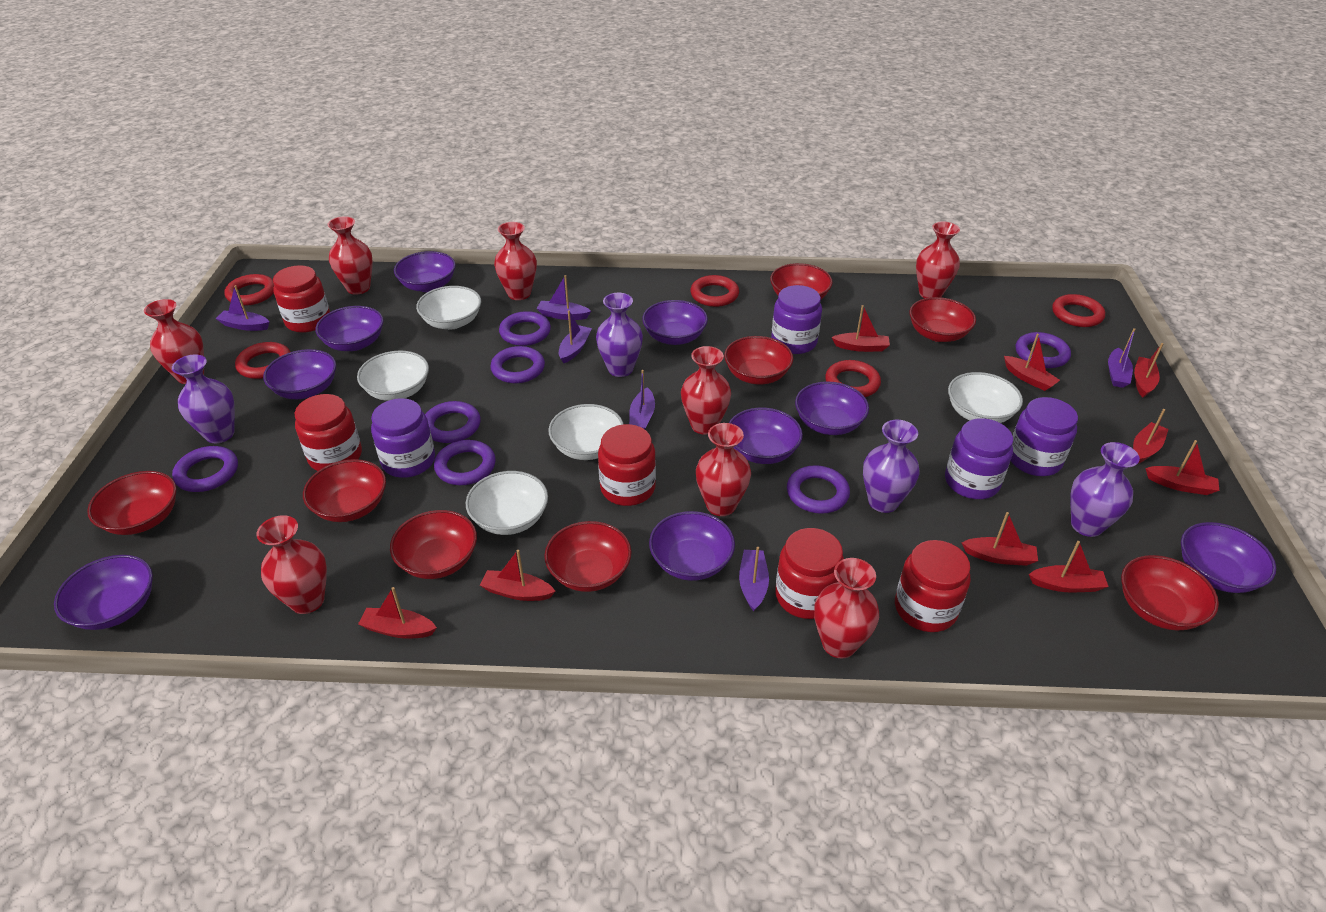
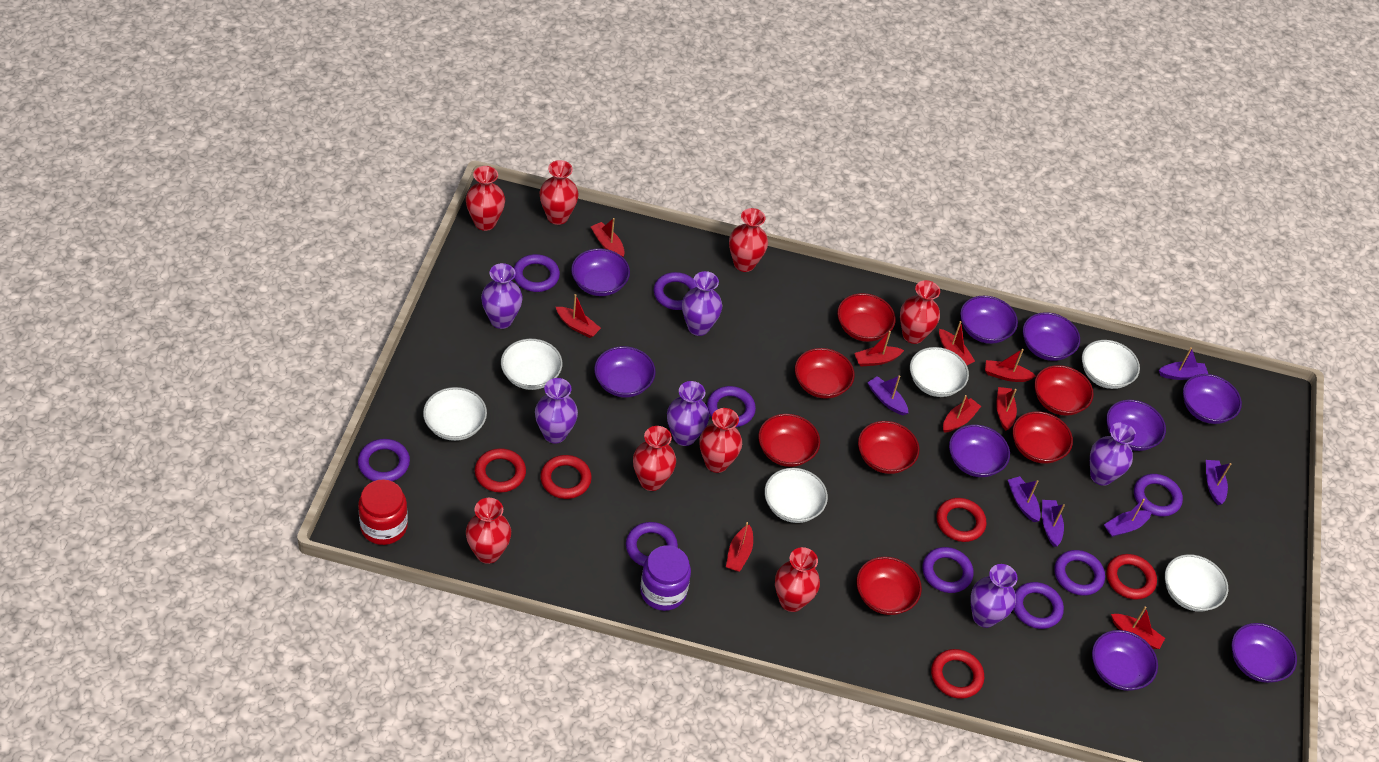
purple jar: [371,398,435,478] [771,285,822,354] [945,418,1013,499] [1011,397,1078,476] = 4 -> [640,545,691,611] = 1
purple ring: [172,446,238,492] [425,401,481,443] [434,440,496,485] [490,346,545,383] [499,311,551,346] [787,465,850,514] [1016,332,1071,368] = 7 -> [358,439,410,481] [514,254,560,292] [626,522,678,566] [654,272,696,310] [707,386,756,427] [923,547,973,593] [1013,582,1064,629] [1055,550,1105,596] [1134,474,1183,517] = 9
purple vase: [172,354,235,443] [596,293,643,377] [863,420,919,513] [1070,442,1140,537] = 4 -> [481,263,523,329] [535,378,578,444] [667,381,709,446] [682,271,722,336] [970,564,1018,628] [1090,422,1136,486] = 6
red bowl: [87,471,177,535] [303,459,386,522] [390,510,477,579] [544,521,632,592] [724,336,793,385] [770,263,833,299] [909,297,976,342] [1121,555,1219,630] = 8 -> [758,414,820,467] [795,348,855,399] [837,293,895,342] [856,557,922,615] [858,421,919,474] [1012,411,1073,463] [1034,365,1094,416] = 7
red jar: [273,265,330,333] [295,394,362,471] [598,424,656,506] [775,528,844,619] [895,540,971,632] = 5 -> [358,479,408,545] = 1
white bowl: [357,351,429,401] [416,286,481,329] [466,471,548,535] [548,404,623,460] [948,372,1023,423] = 5 -> [423,387,487,441] [501,339,562,390] [764,468,828,523] [910,347,969,397] [1082,340,1140,389] [1165,554,1228,612] = 6

